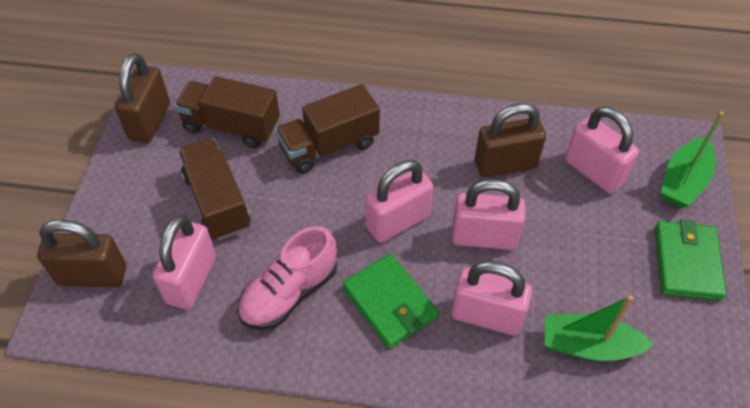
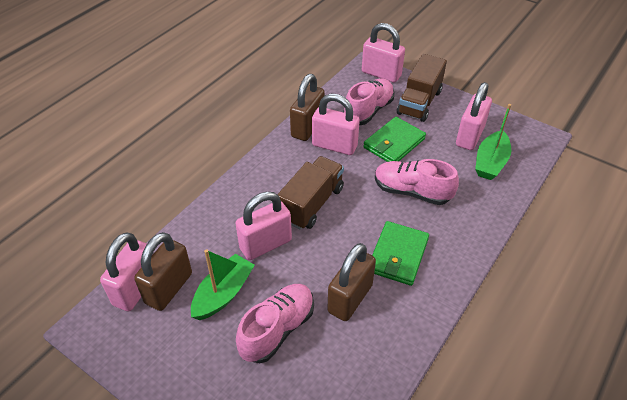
brown truck: [175,76,280,148] [178,138,250,240] [275,84,380,174] = 3 -> [277,156,344,230] [397,54,447,122] = 2
pink shoe: [237,226,337,330] = 1 -> [236,284,314,363] [343,79,395,125] [375,159,459,205] = 3

